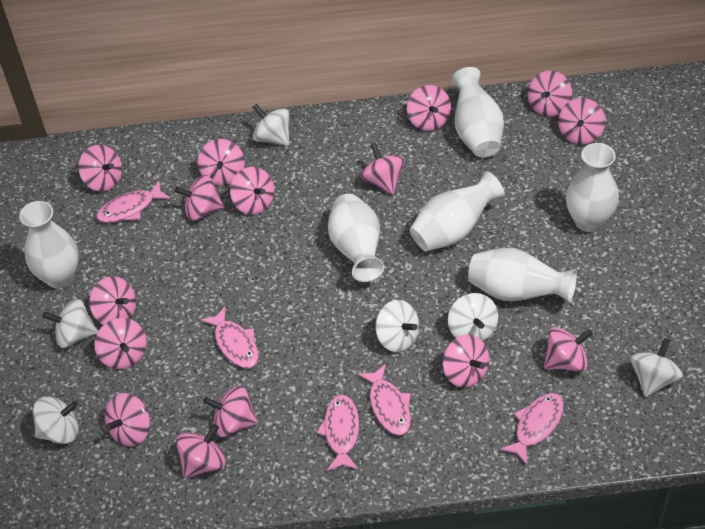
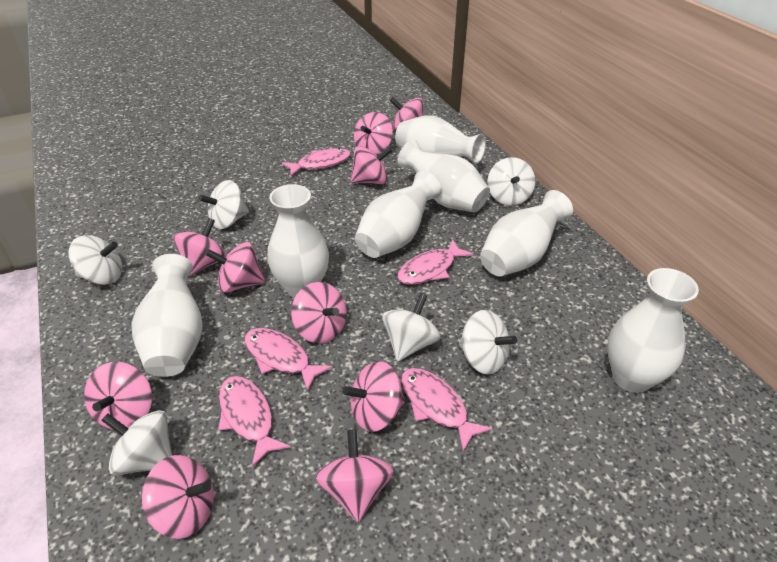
pink spinning top: [78,145,122,192] [89,276,136,325] [94,318,147,369] [105,393,150,446] [175,175,224,221] [176,424,226,478] [197,139,245,186] [203,386,258,437] [230,167,274,215] [360,143,405,194] [407,85,451,131] [443,335,489,388] [527,71,572,117] [544,327,593,372] [558,98,605,145] = 15 -> [84,362,152,429] [142,455,214,539] [173,218,226,277] [206,242,265,293] [291,282,347,343] [316,429,394,522] [343,361,405,432] [350,146,392,184] [354,112,393,154] [389,97,424,131] = 10
white vase: [19,201,79,288] [328,194,384,282] [410,171,505,252] [452,67,504,157] [468,248,577,302] [566,143,619,232] = 6 -> [131,254,203,377] [267,184,329,298] [355,171,442,258] [395,115,486,164] [397,139,490,212] [480,190,573,277] [607,268,699,393] = 7

